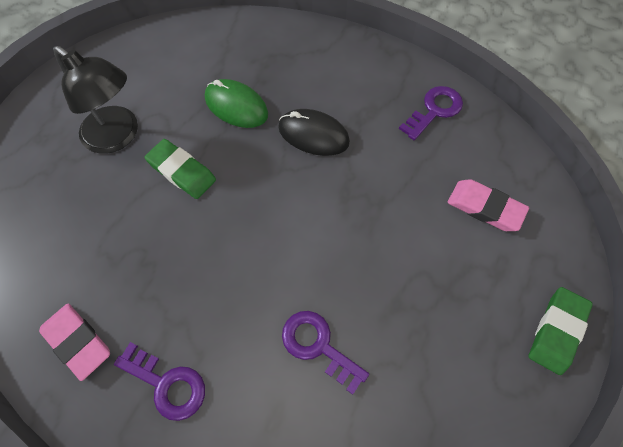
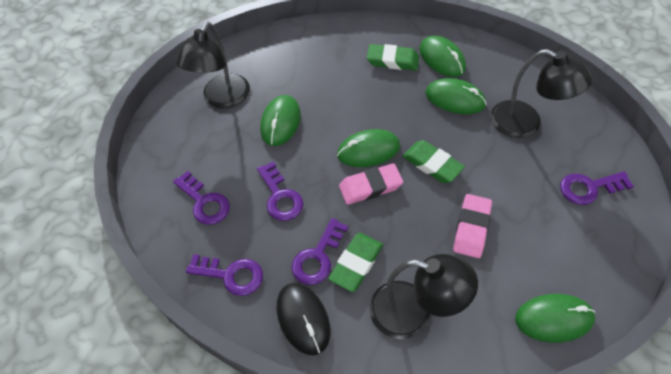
black lamp: [53,46,138,154] = 1 -> [176,22,250,109] [369,254,478,339] [491,49,592,138] = 3
green eraser: [144,139,216,199] [528,287,593,375] = 2 -> [328,233,383,292] [367,44,419,71] [403,140,465,183] = 3
green mouse: [205,79,268,128] = 1 -> [260,95,301,146] [337,129,400,167] [419,36,466,77] [425,78,487,114] [515,294,595,343] = 5
purple key: [114,342,205,421] [282,311,369,395] [399,86,463,140] = 3 -> [173,171,230,225] [186,254,263,296] [257,161,304,221] [292,218,348,285] [560,171,634,205] = 5

